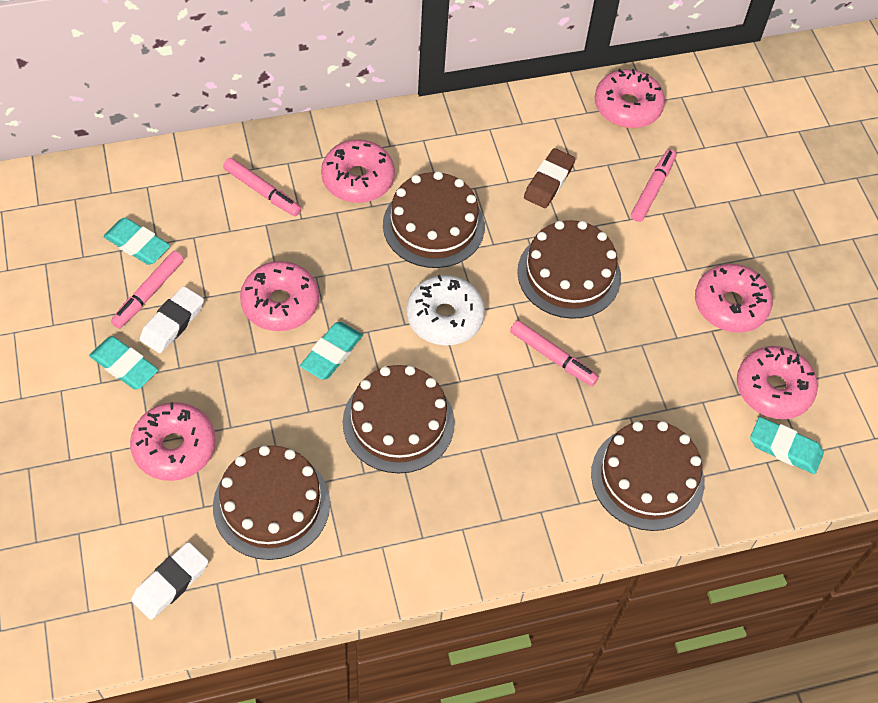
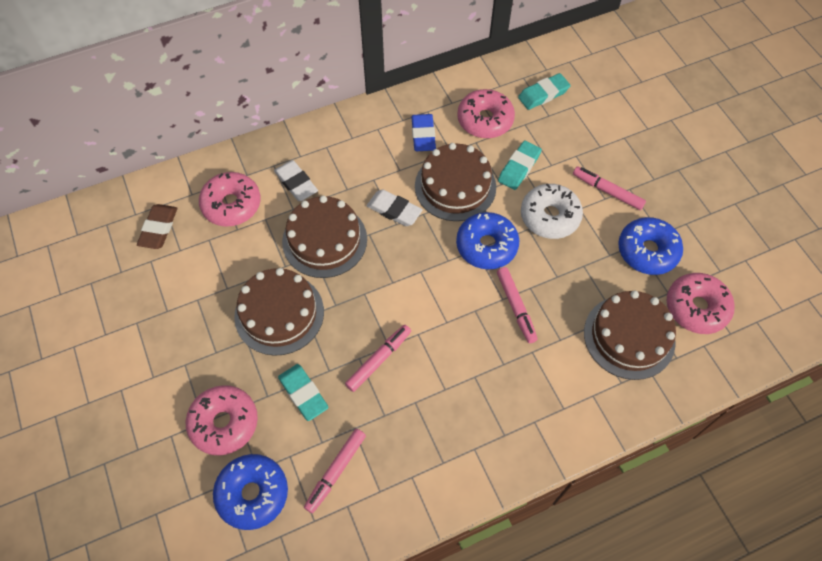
blue donut: none = 0 -> [213,454,288,530] [456,212,519,270] [618,217,683,275] = 3
blue eraser: none = 0 -> [411,114,436,151] = 1
brown cake: [213,445,330,560] [343,365,455,473] [383,171,485,268] [517,220,621,319] [591,420,704,531] = 5 -> [234,268,324,356] [282,196,367,278] [415,143,496,221] [584,291,676,380] = 4
pink donut: [130,402,216,481] [240,261,319,331] [321,140,395,203] [595,69,665,128] [695,264,773,333] [737,346,818,419] = 6 -> [186,385,258,456] [199,172,261,227] [457,89,515,138] [666,273,735,334] = 4
turquoise eraser: [89,336,158,389] [103,218,170,265] [300,322,363,380] [750,417,824,474] = 4 -> [278,364,329,421] [498,140,542,190] [518,73,571,110] = 3

